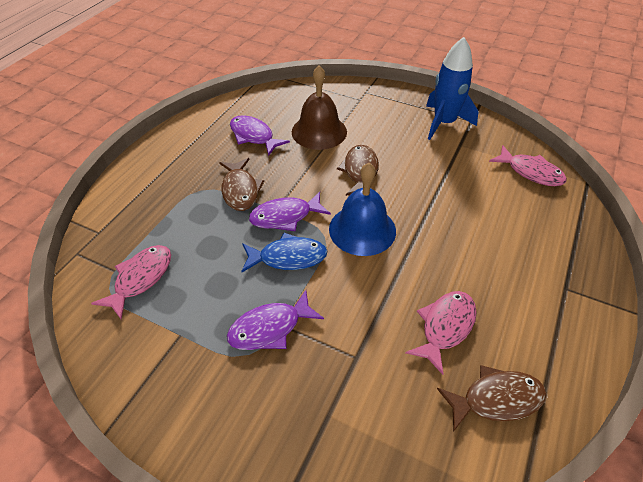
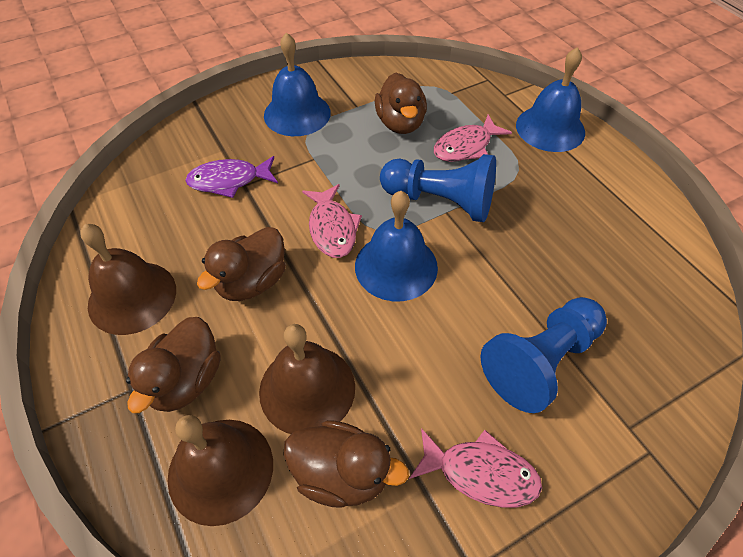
blue bell: [329,163,396,256] = 1 -> [264,32,331,136] [355,191,438,301] [516,47,585,152] = 3
blue fish: [241,233,327,272] = 1 -> none = 0
blue pawn: none = 0 -> [380,154,496,222] [480,297,607,413] = 2
blue rocket: [426,37,478,140] = 1 -> none = 0
brown bell: [292,66,347,150] = 1 -> [80,224,176,335] [167,415,273,526] [259,324,355,434] = 3
brown duck: none = 0 -> [126,317,220,413] [197,227,286,301] [283,420,409,508] [375,73,427,134] = 4
brown fish: [219,158,264,211] [337,145,379,196] [437,365,547,432] = 3 -> none = 0
purple fish: [227,290,324,350] [230,115,290,156] [249,192,331,231] = 3 -> [185,156,278,198] = 1

